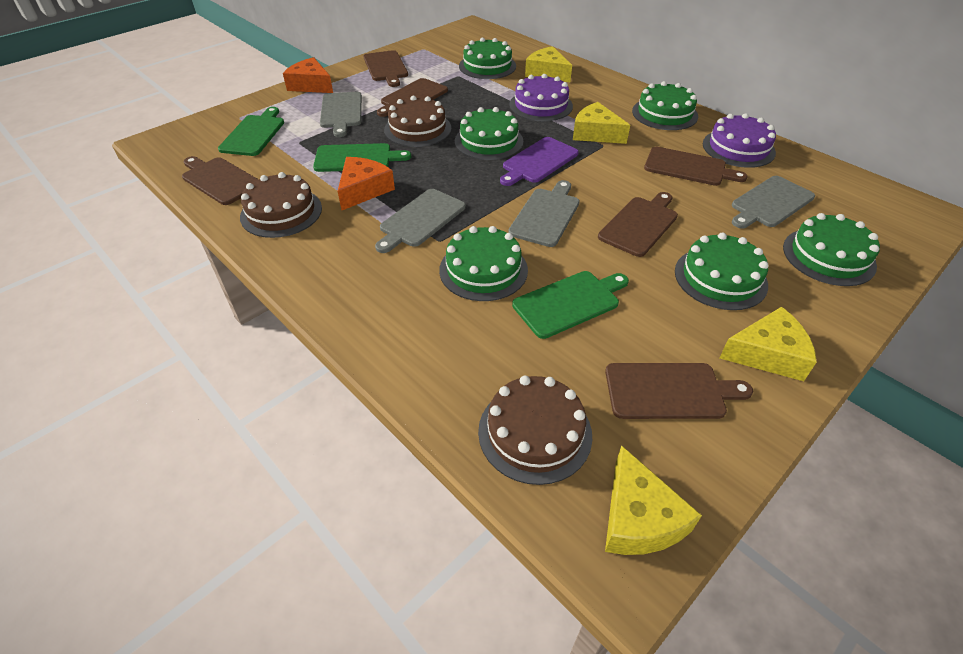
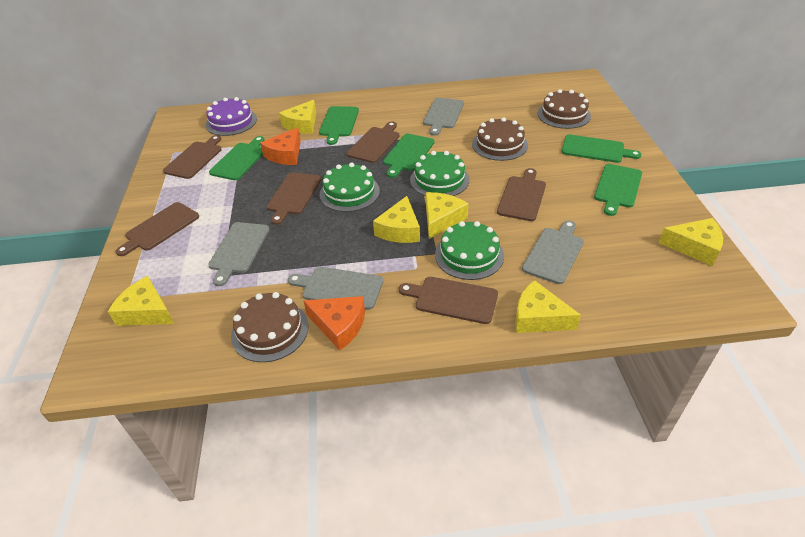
green cake: [439,226,528,301] [455,107,523,160] [459,38,516,79] [632,81,698,130] [675,233,769,310] [783,213,880,286] = 6 -> [320,163,380,212] [410,151,469,196] [435,221,504,280] = 3
green cutting board: [218,107,284,156] [313,143,411,172] [512,271,629,339] = 3 -> [209,136,265,180] [319,106,359,145] [383,134,434,178] [561,134,642,163] [594,164,642,216] = 5
purple cake: [509,74,573,121] [703,113,776,168] = 2 -> [206,97,257,136] = 1
purple cutting board: [500,137,579,186] = 1 -> none = 0
yellow cheese: [525,46,572,82] [573,102,630,144] [605,445,702,555] [719,307,817,381] = 4 -> [108,276,174,326] [279,100,316,134] [373,196,420,243] [426,192,469,239] [515,280,581,333] [658,218,723,266] = 6

